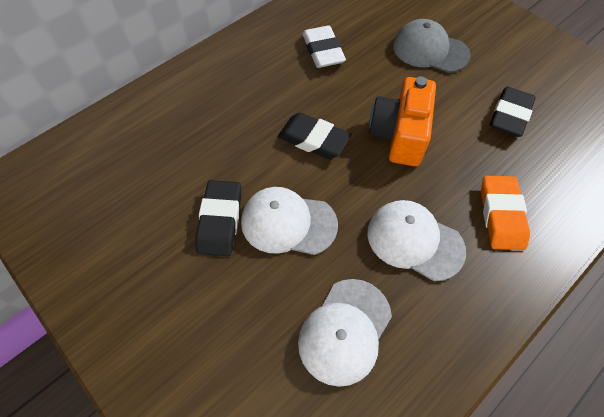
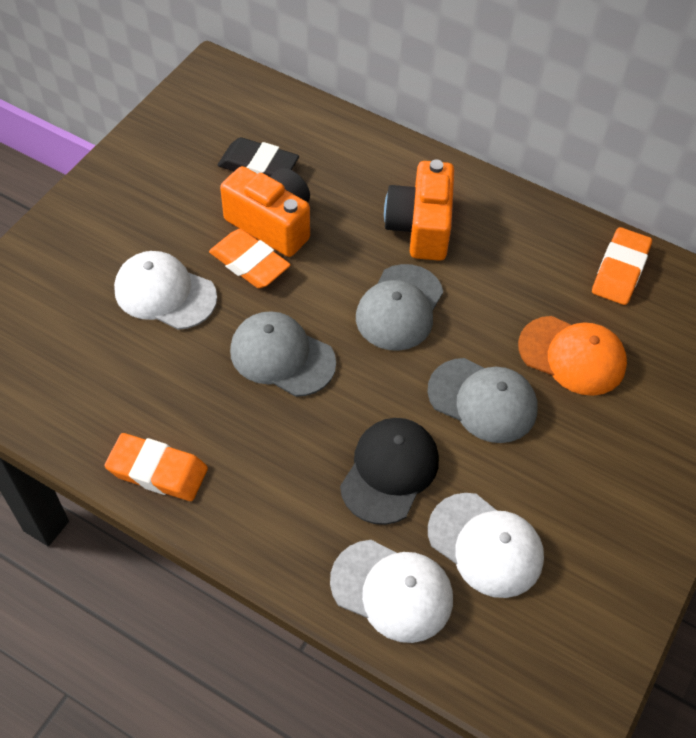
black cap: none = 0 -> [340,418,439,525] = 1
black eraser: [195,180,241,256] [278,113,352,159] [490,86,536,137] = 3 -> [218,137,299,177] = 1
grey cap: [393,19,471,73] = 1 -> [230,311,336,397] [356,264,443,351] [427,358,538,443] = 3
orange camera: [369,76,436,166] = 1 -> [220,166,310,257] [384,160,454,261] = 2
orange cap: none = 0 -> [518,316,627,396] = 1
orange eraser: [481,176,530,250] = 1 -> [104,433,208,501] [209,229,291,288] [592,227,652,305] = 3
white eraser: [302,25,346,68] = 1 -> none = 0

